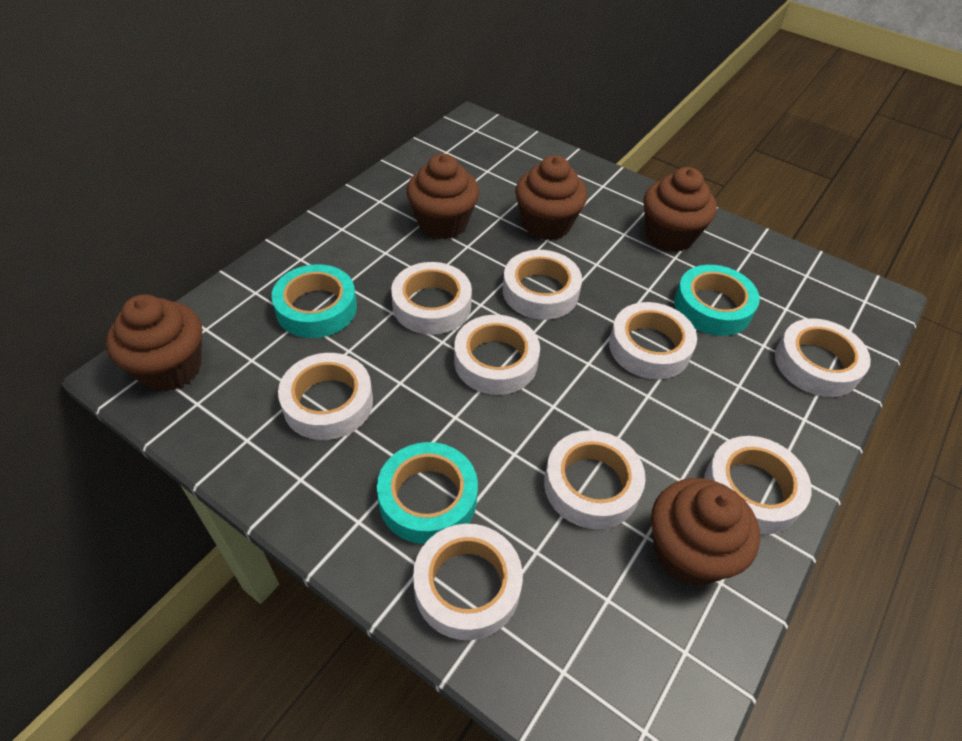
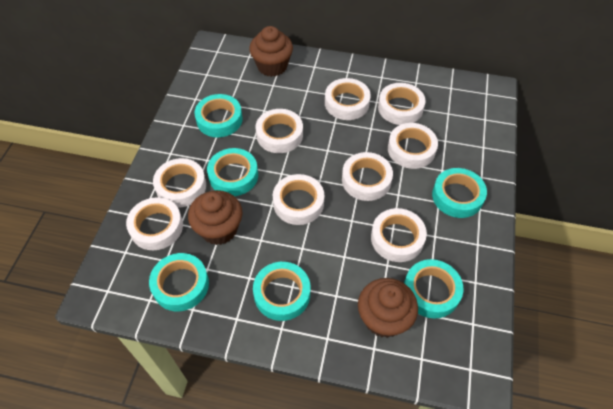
brown cupcake: [106,295,202,391] [406,153,479,239] [515,155,587,241] [644,167,717,252] [651,478,760,586] = 5 -> [188,190,242,245] [249,26,293,77] [358,278,418,338] = 3
turquoise tape: [272,264,357,338] [377,442,478,544] [674,265,760,336] = 3 -> [149,253,209,311] [194,94,242,137] [207,148,258,196] [253,262,310,321] [404,259,463,319] [432,168,487,218] = 6

